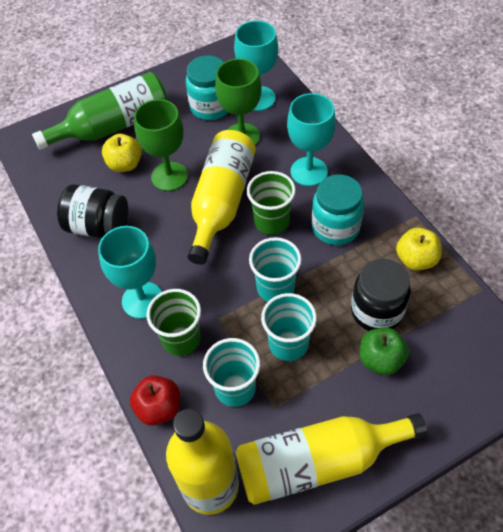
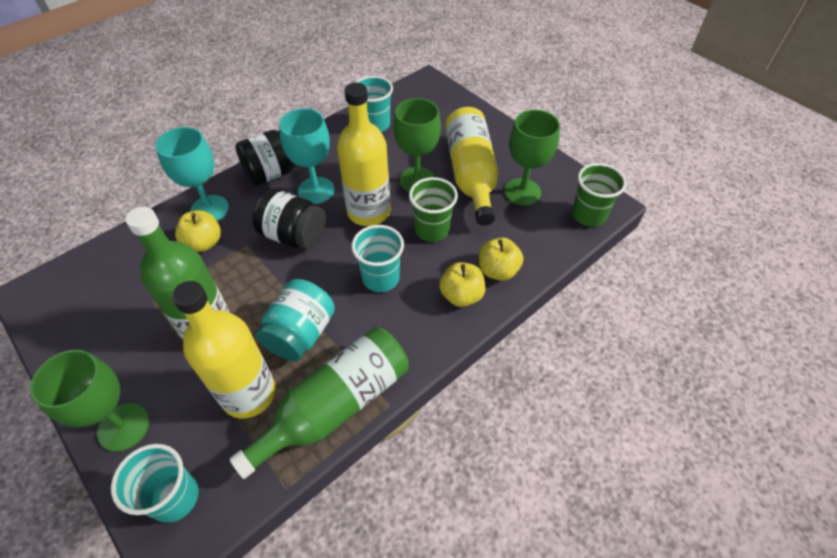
green apple: [360,328,409,375] = 1 -> none = 0
green bottle: [32,72,168,150] = 1 -> [126,207,230,339] [229,327,409,479] = 2
green goblet: [134,99,188,191] [215,59,262,145] = 2 -> [30,350,150,452] [394,98,441,191] [504,110,560,205] = 3
red apple: [130,375,180,426] = 1 -> none = 0
turquoise goblet: [98,226,162,319] [234,21,278,111] [287,93,336,186] = 3 -> [155,127,229,221] [279,108,334,204] = 2
turquoise jar: [186,55,228,120] [312,175,364,245] = 2 -> [256,279,335,361] = 1
yellow apple: [102,134,142,172] [396,228,442,271] = 2 -> [175,210,221,252] [439,262,486,307] [479,238,523,281] = 3

